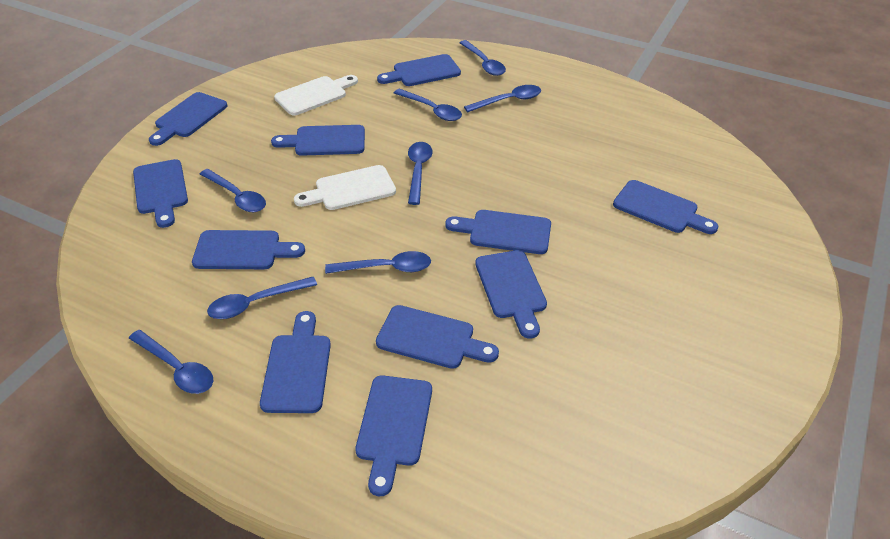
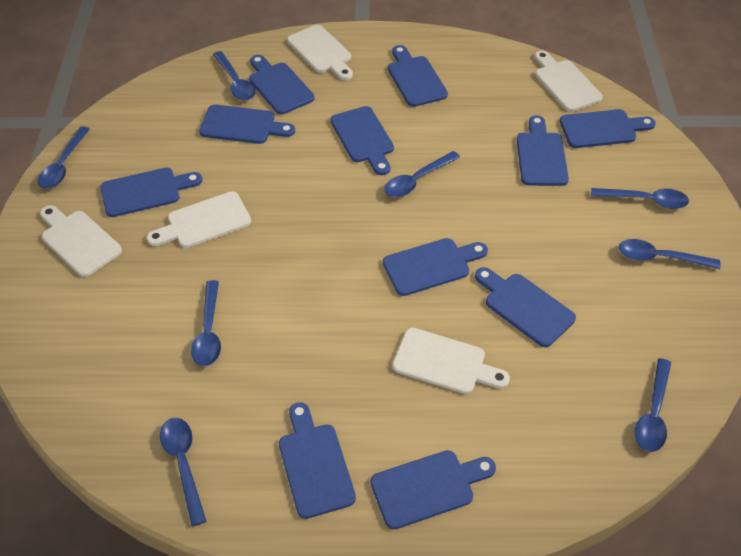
white cutting board: [274,75,358,115] [294,165,396,210] = 2 -> [40,205,122,277] [147,191,251,248] [287,25,353,80] [392,328,510,394] [534,50,603,112] = 5

